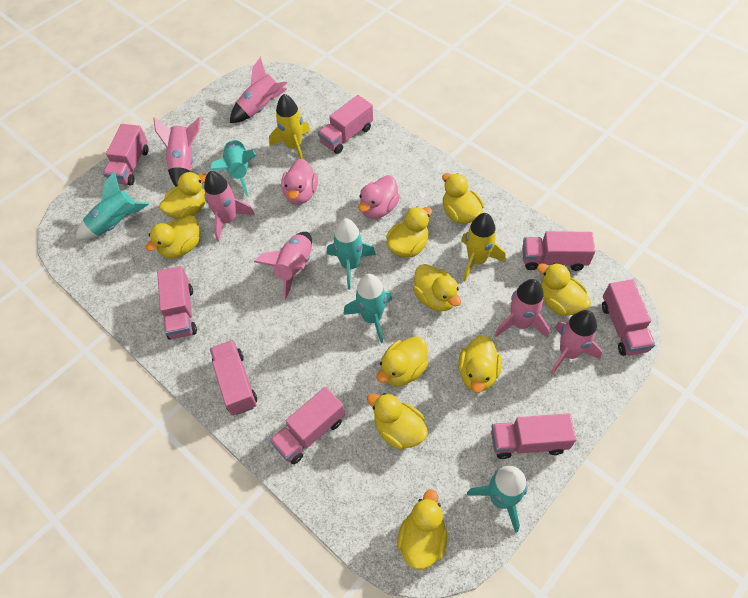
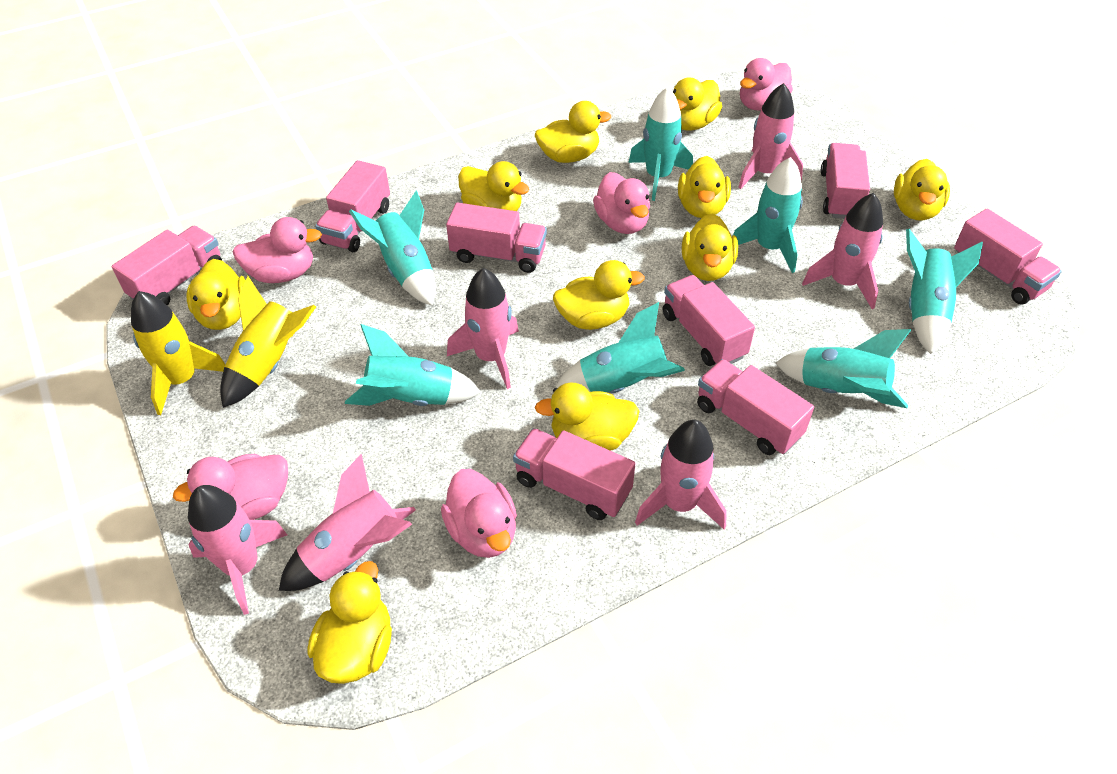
pink duck: [281,159,318,205] [358,175,400,219] = 2 -> [173,454,288,520] [233,217,322,283] [441,469,517,558] [593,172,650,234] [740,58,793,111] = 5
turquoise rocket: [76,171,149,240] [210,139,256,197] [327,218,376,290] [343,274,392,343] [467,466,527,533] = 5 -> [345,324,481,406] [349,191,436,306] [555,302,685,393] [628,87,693,201] [733,157,803,273] [776,329,911,408] [906,229,983,354] = 7

